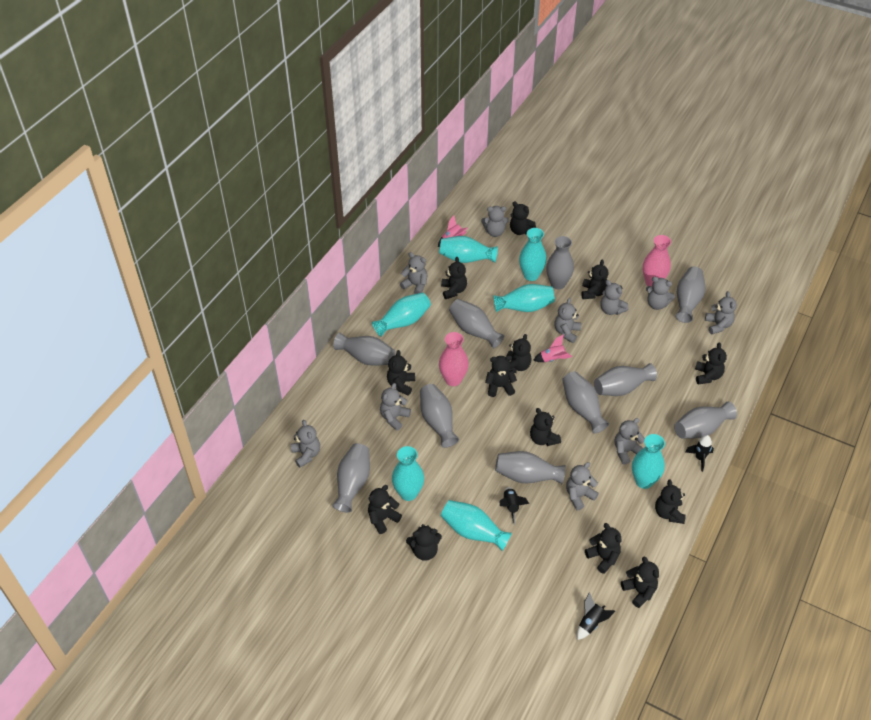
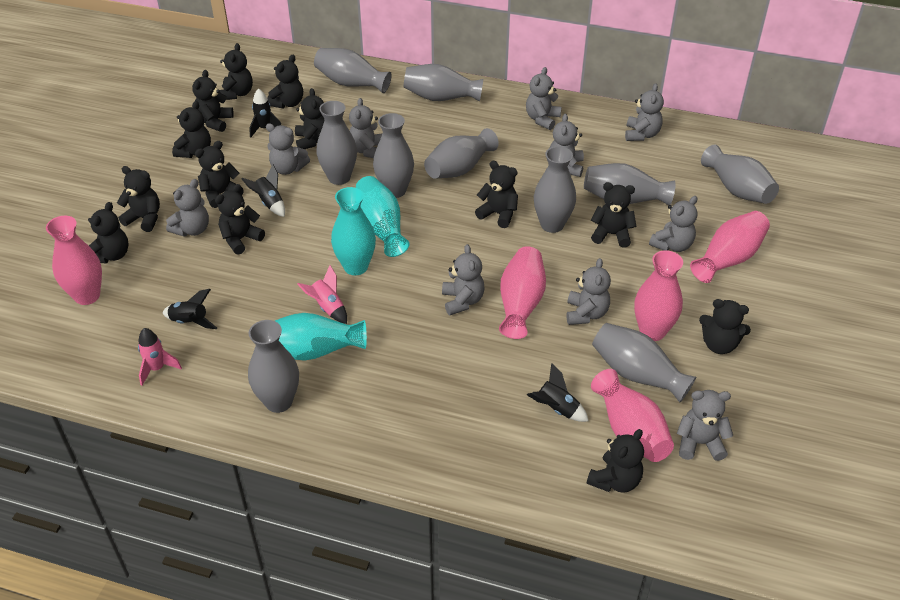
black rocket: [499,487,529,525] [577,592,615,640] [685,435,714,472] = 3 -> [163,289,217,329] [242,165,285,217] [249,88,281,137] [527,363,589,422] = 4
pink vase: [439,332,469,386] [643,235,671,287] = 2 -> [46,216,102,305] [499,246,546,339] [591,369,674,462] [634,250,683,341] [690,211,770,283] = 5
turquoise vase: [372,292,431,337] [392,446,424,501] [439,236,498,263] [441,500,512,551] [493,284,555,312] [519,228,547,281] [632,434,665,489] = 7 -> [275,313,367,361] [331,187,376,275] [356,176,410,257] = 3

